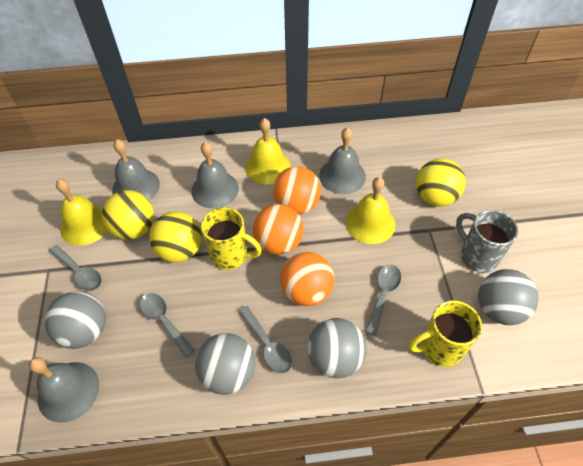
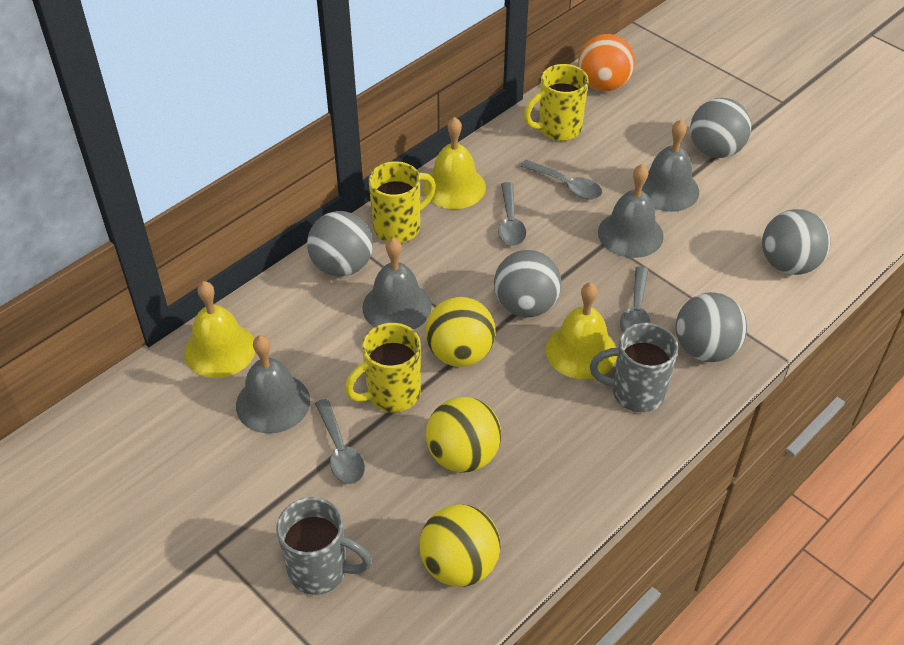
grey ball: [45,291,106,349] [195,333,255,395] [307,318,366,378] [478,269,539,325] = 4 -> [307,211,373,277] [494,250,562,317] [676,292,747,362] [690,98,751,158] [762,209,831,275] = 5
grey mug: [456,210,518,273] = 1 -> [276,497,372,595] [590,323,678,412] = 2
orange ball: [253,204,304,255] [273,166,321,214] [280,252,334,306] = 3 -> [578,34,635,91] = 1
yellow mug: [201,207,262,270] [408,300,482,367] = 2 -> [345,323,421,412] [369,161,436,243] [524,64,588,141] = 3

